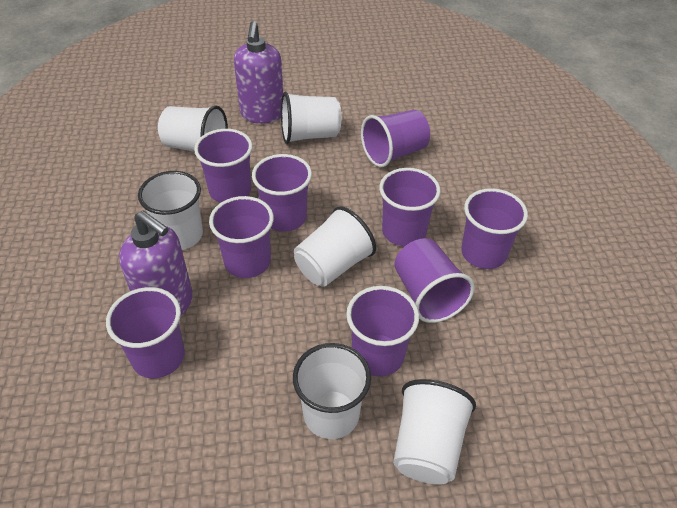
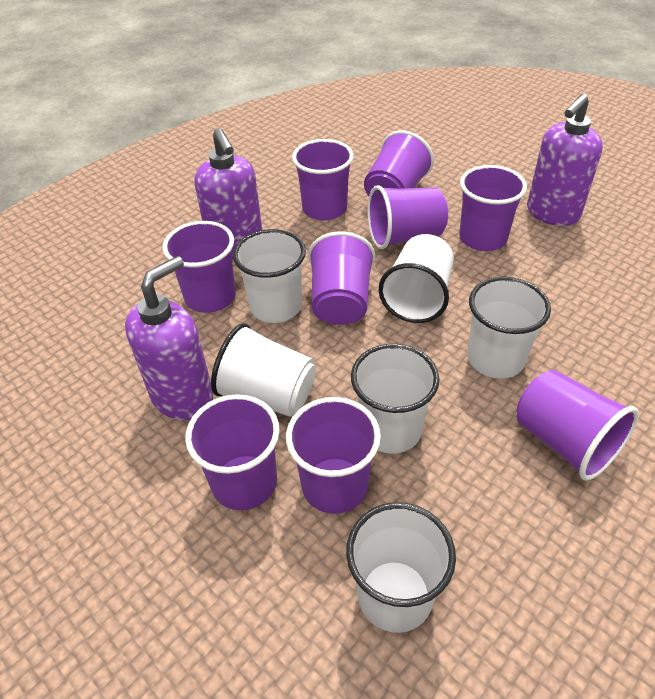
purple soap dispenser: [119,210,193,316] [234,21,283,124] = 2 -> [125,256,214,420] [194,128,262,259] [527,94,603,226] = 3

